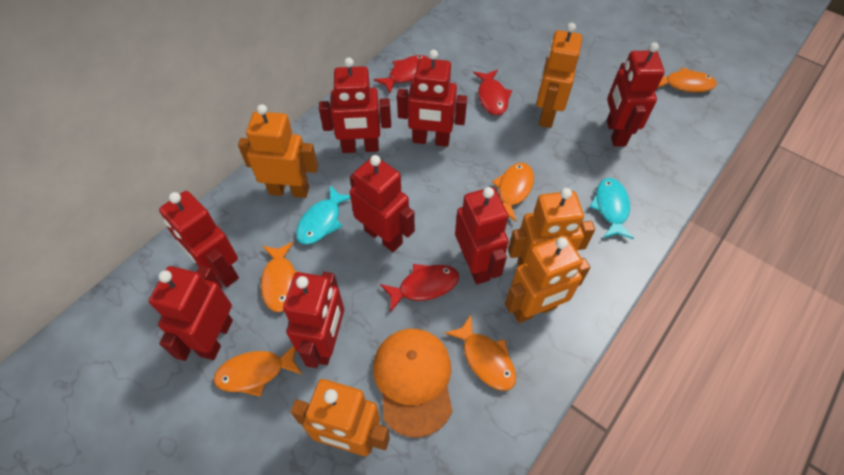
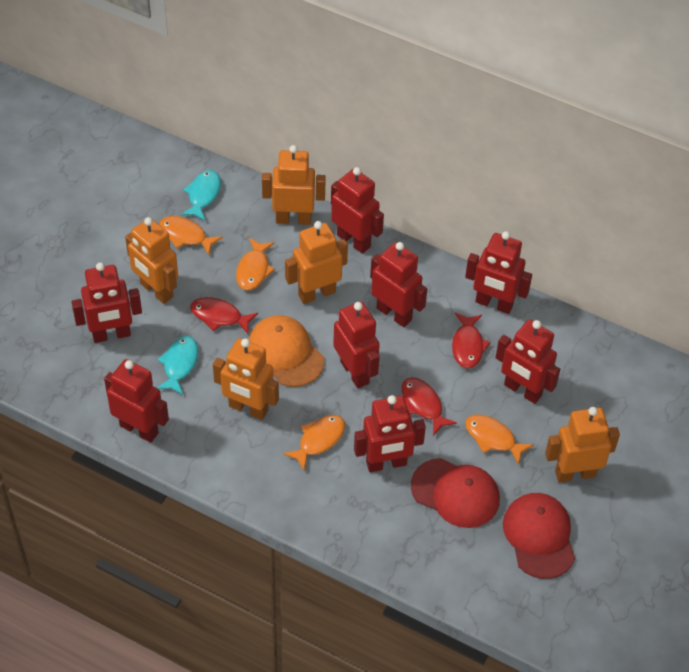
orange fish: [213,346,302,397] [261,242,297,312] [445,315,516,391] [492,163,534,221] [658,67,717,92] = 5 -> [159,216,223,255] [236,238,275,290] [283,415,345,470] [465,415,534,465] = 4
red cap: none = 0 -> [411,458,500,528] [503,493,575,579] = 2

